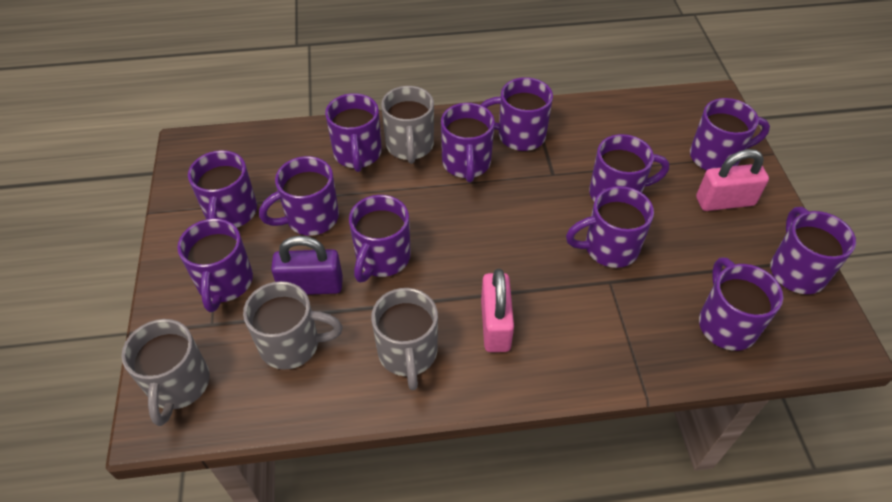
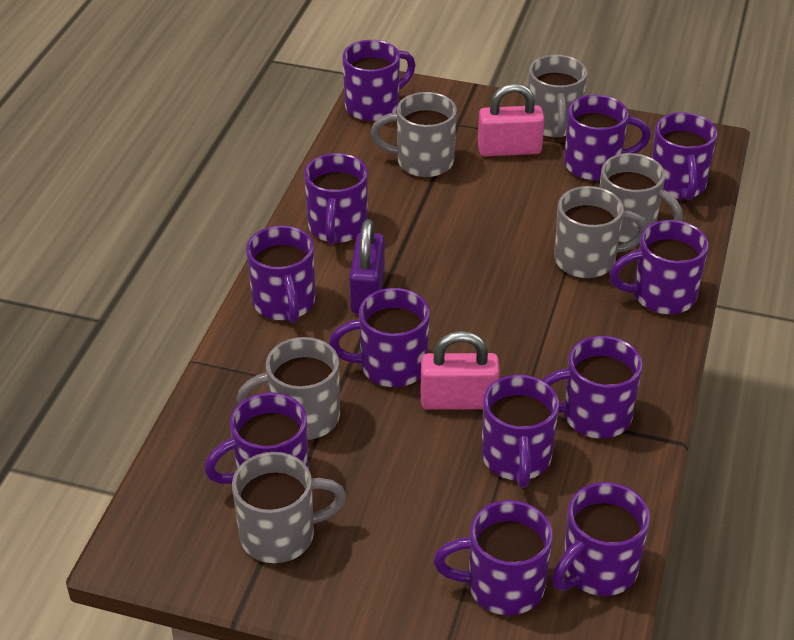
grey mug: [122,319,210,426] [243,281,343,370] [371,288,438,390] [381,86,434,164] = 4 -> [232,452,346,563] [237,337,340,440] [371,92,457,177] [528,55,587,137] [554,186,647,278] [600,153,683,243] = 6

